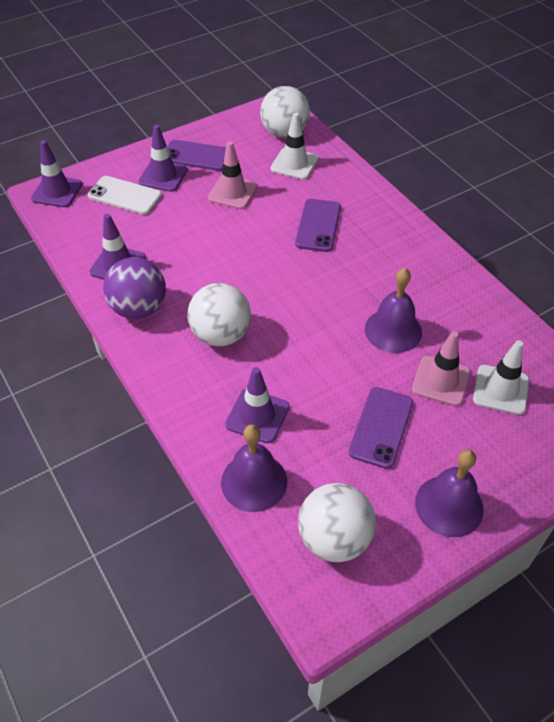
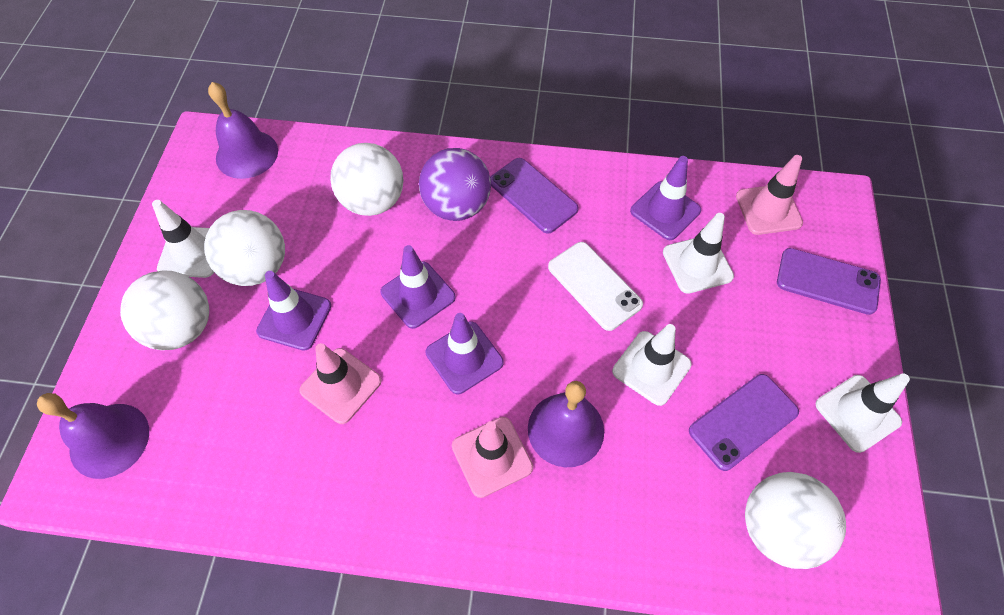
pink traffic cone: [207,141,258,209] [412,331,471,406] = 2 -> [299,343,382,424] [452,417,533,498] [736,155,803,235] = 3
white ball: [187,283,251,346] [260,86,310,138] [298,483,376,562] = 3 -> [120,270,209,350] [204,210,285,286] [330,143,403,216] [745,472,846,569] = 4
white traffic cone: [271,113,318,180] [473,340,529,415] = 2 -> [152,200,214,278] [612,324,692,406] [663,213,734,294] [815,373,910,453] = 4

